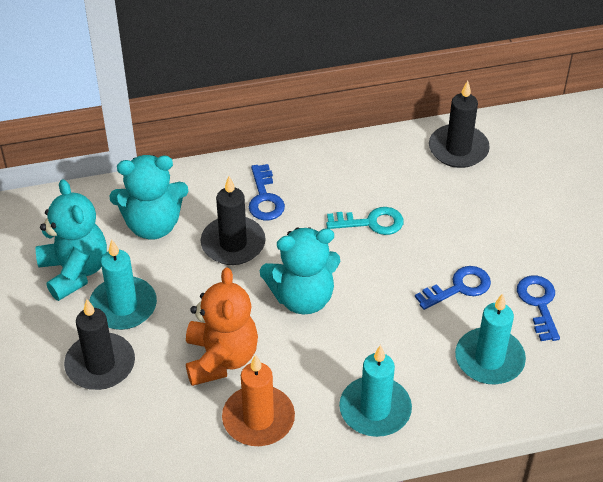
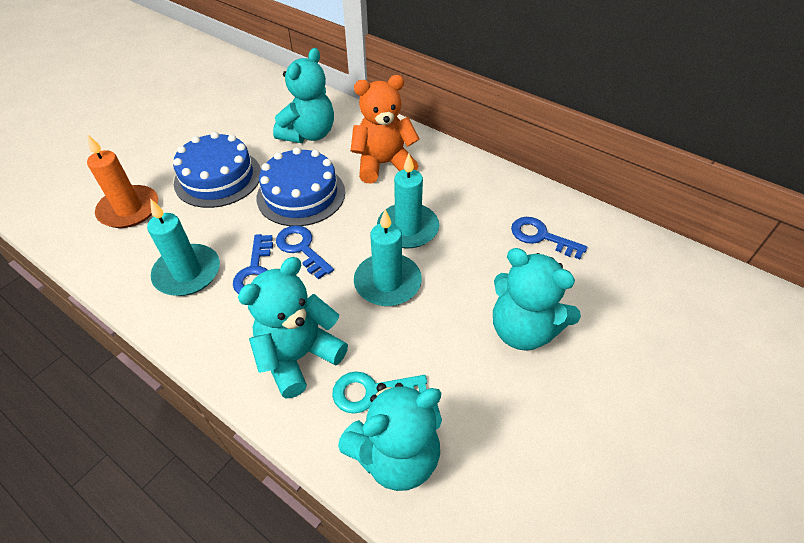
black candle: [64,299,135,390] [201,176,266,265] [429,81,490,168] = 3 -> none = 0
blue cake: none = 0 -> [173,132,261,208] [257,147,345,226] = 2
turquoise teddy bear: [36,179,107,301] [110,155,188,240] [260,227,340,314] = 3 -> [238,257,348,398] [273,48,334,143] [338,383,442,491] [493,248,581,351] = 4

